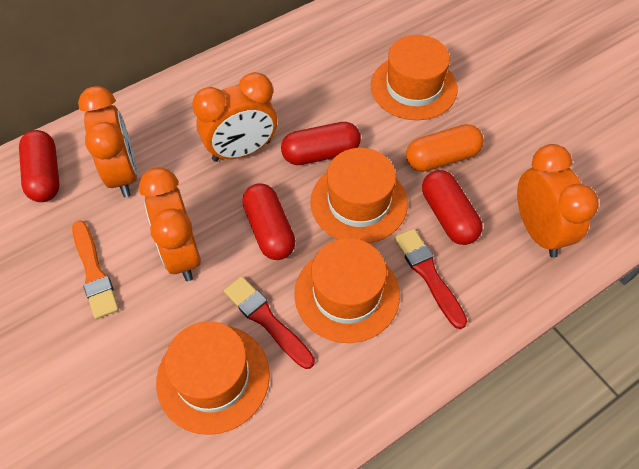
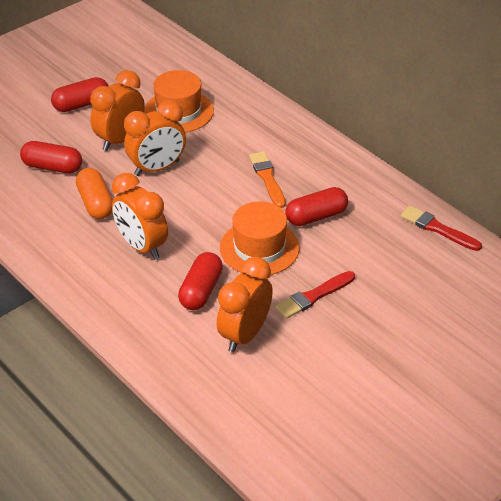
orange hat: [156,321,270,435] [294,238,400,343] [311,148,408,243] [371,35,458,120] = 4 -> [144,70,214,132] [220,202,300,275] = 2

